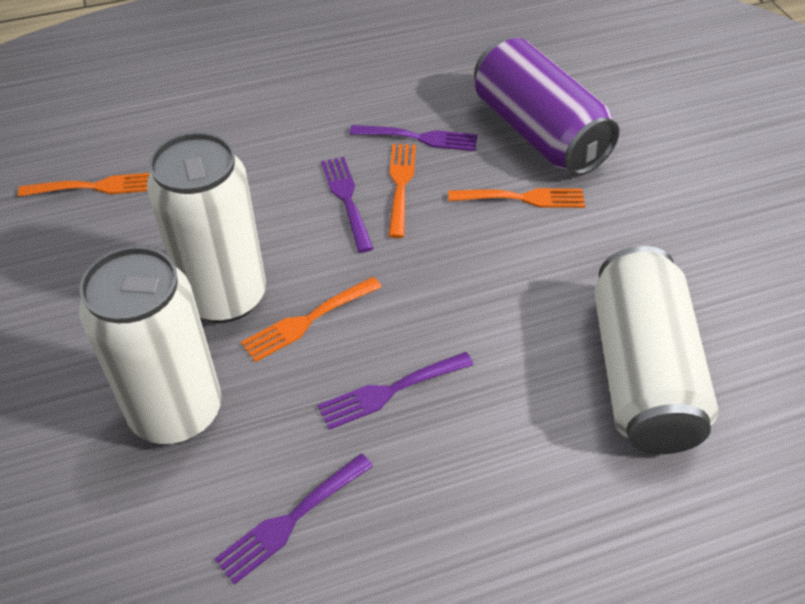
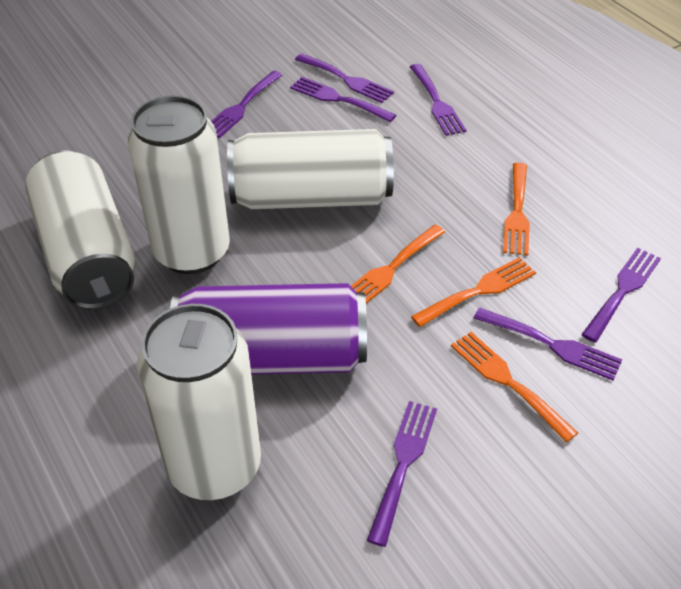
purple fork: [214,453,373,585] [317,352,474,430] [321,157,374,253] [350,125,478,151] = 4 -> [211,71,282,138] [290,77,396,122] [295,54,394,103] [367,401,437,547] [410,64,467,136] [473,307,622,381] [581,248,661,342] = 7
white can: [79,246,221,444] [147,132,266,323] [594,246,719,454] = 3 -> [25,150,135,310] [128,95,230,274] [137,304,261,500] [227,129,394,209] = 4

